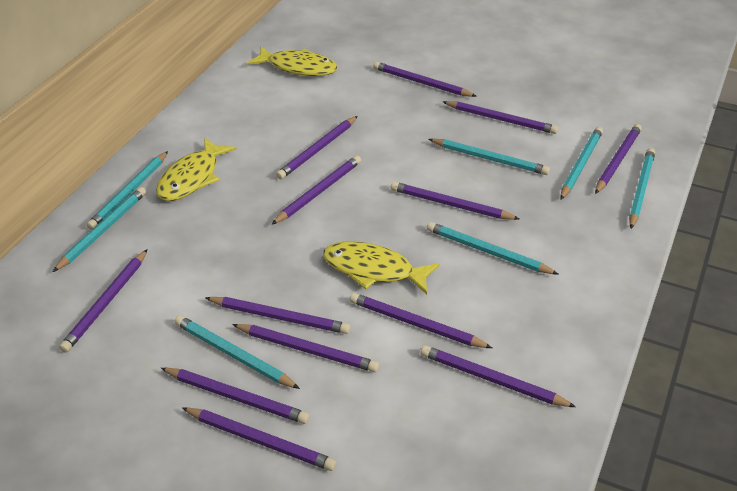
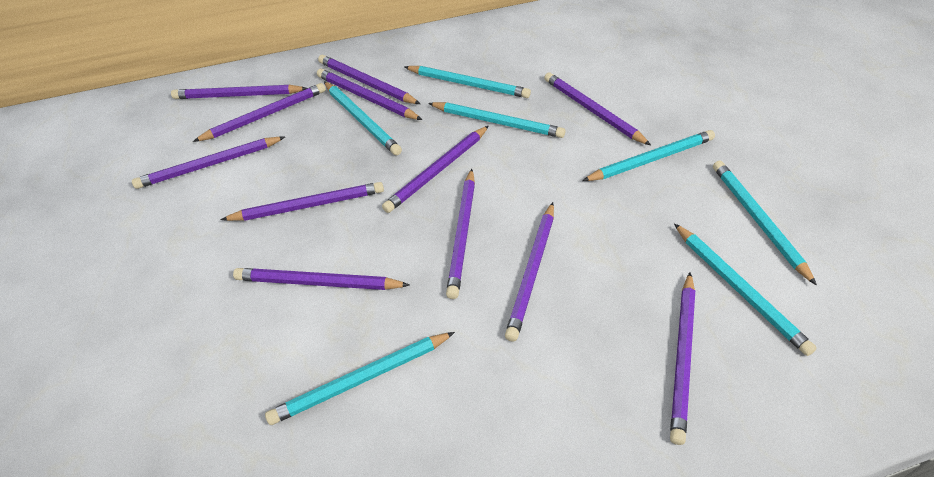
purple pencil: [59,249,147,353] [161,368,310,424] [182,407,337,471] [205,297,350,334] [232,324,379,372] [271,155,361,225] [276,116,357,179] [350,293,492,348] [373,62,477,97] [391,182,519,220] [420,345,576,407] [442,101,558,134] [595,124,642,194] = 13 -> [132,137,285,189] [171,85,308,99] [193,83,326,142] [221,182,384,221] [233,268,409,290] [317,68,422,120] [318,55,420,104] [382,126,489,213] [446,169,475,299] [505,202,554,342] [544,72,651,146] [670,272,695,445] = 12
yellow fish: [156,138,237,201] [247,46,338,76] [323,241,440,294] = 3 -> none = 0

